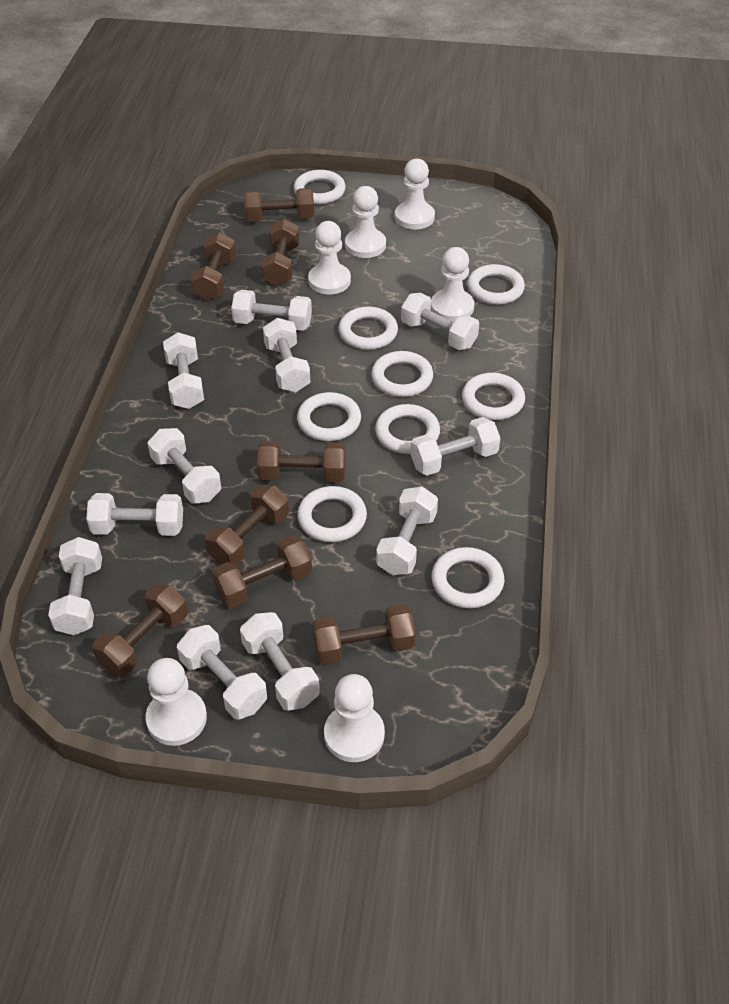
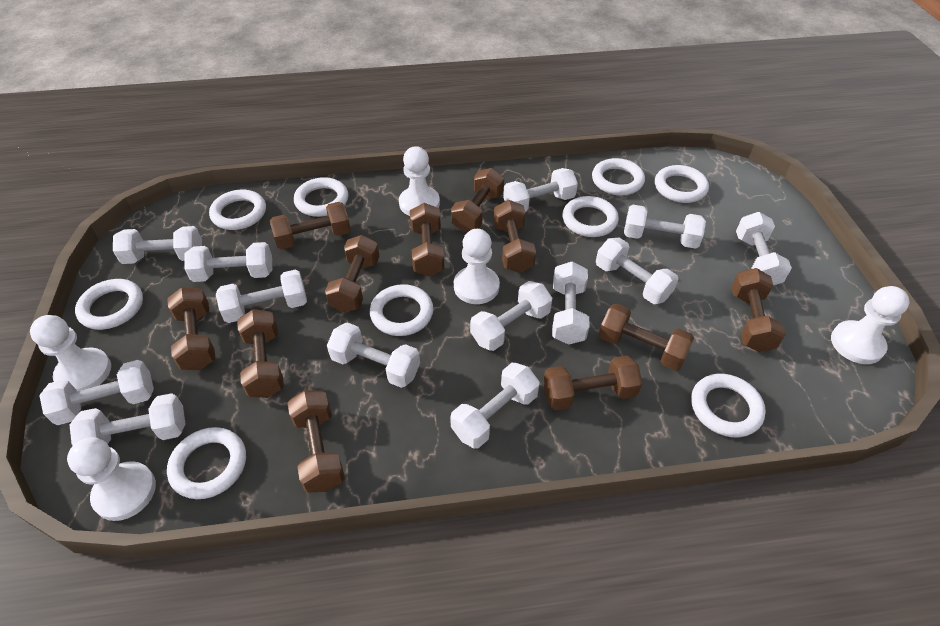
brown dumbbell: [92,583,188,676] [190,232,236,300] [205,485,289,566] [212,535,312,608] [244,188,314,221] [257,441,346,482] [261,219,300,286] [312,604,416,664] = 8 -> [167,287,216,370] [237,309,284,398] [270,202,351,250] [288,390,345,493] [325,235,379,313] [410,203,445,277] [451,168,504,232] [494,200,536,273] [543,355,642,411] [599,304,694,371] [731,268,786,352] = 11
white dumbbell: [48,537,102,635] [86,493,183,536] [147,428,221,503] [163,332,204,409] [177,625,267,720] [231,290,312,331] [240,612,320,711] [263,318,310,392] [376,487,438,575] [401,293,479,350] [410,417,500,476] = 11 -> [39,360,154,425] [69,393,186,445] [113,226,202,264] [184,242,272,282] [216,270,307,323] [327,322,420,388] [450,363,540,448] [470,281,552,351] [503,168,578,212] [552,262,590,345] [596,238,678,304] [624,205,706,249] [736,212,792,285] = 13
white pawn: [146,658,207,746] [308,221,351,294] [324,674,385,762] [345,186,386,258] [395,159,435,229] [431,247,475,322] = 6 -> [30,315,111,391] [67,437,156,521] [399,146,440,216] [454,229,500,304] [831,286,910,364] = 5

